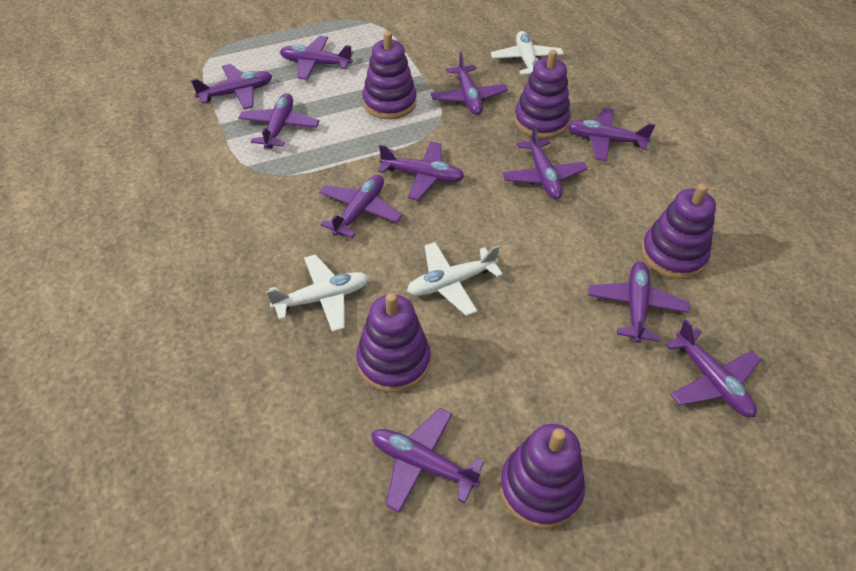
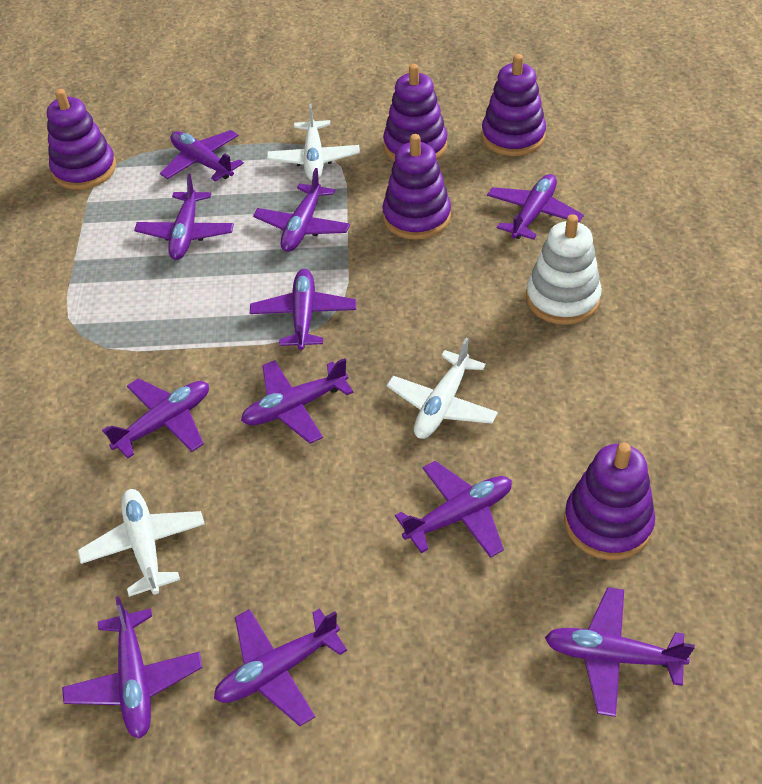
white stacking toy: none = 0 -> [526,214,602,325] = 1

